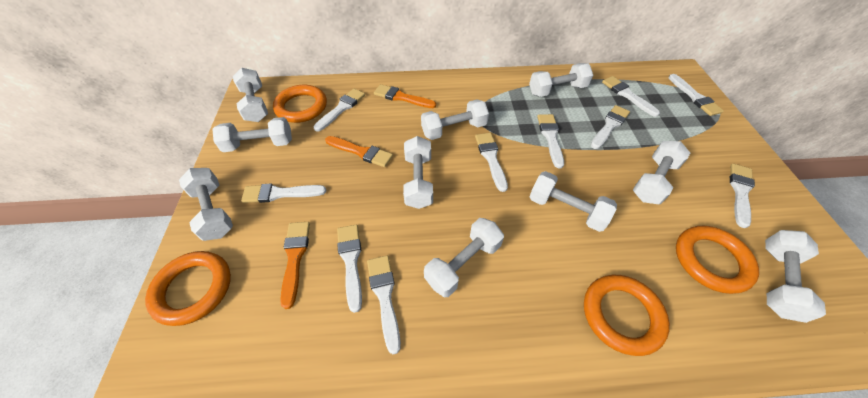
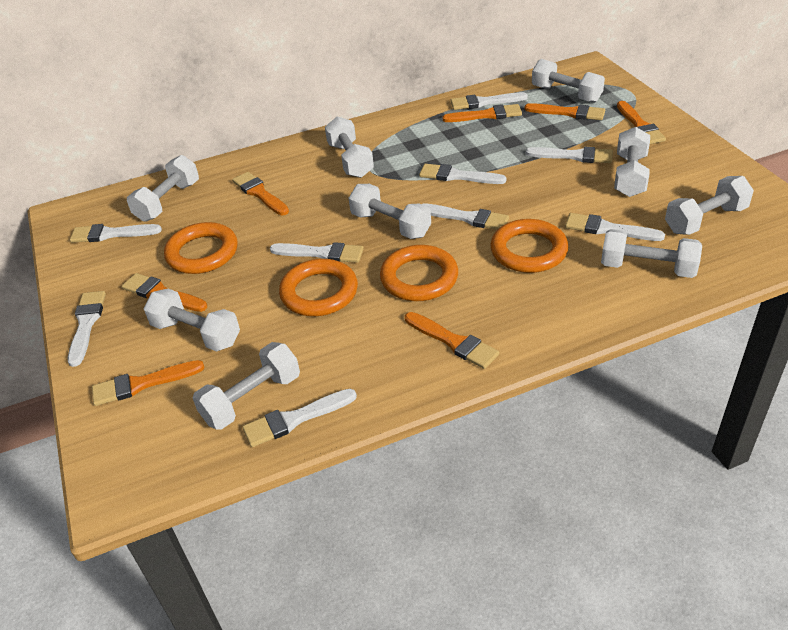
orange brush: [280,222,310,309] [325,136,393,167] [374,84,436,108] = 3 -> [92,360,204,406] [122,273,207,312] [232,172,289,216] [405,312,499,369] [443,104,522,122] [524,103,605,120] [617,101,666,144] = 7
white brush: [241,184,326,203] [313,89,365,132] [337,225,362,313] [367,255,401,354] [475,133,508,192] [537,114,564,168] [591,105,630,149] [602,76,660,117] [669,74,724,116] [730,164,755,228] = 10 -> [68,291,106,367] [70,224,162,243] [242,389,357,447] [270,242,364,263] [419,164,506,184] [422,204,509,230] [451,92,528,110] [526,147,613,163] [565,213,665,241] = 9
white dumbbell: [179,168,233,241] [213,117,292,152] [233,68,268,122] [403,136,433,209] [421,100,489,140] [424,218,504,297] [529,63,593,97] [529,171,617,232] [633,141,690,204] [765,230,826,323] = 10 -> [127,155,199,222] [144,289,240,352] [193,342,300,430] [325,117,374,178] [349,184,431,239] [532,59,605,103] [601,229,702,278] [614,127,650,197] [665,176,754,235] = 9

